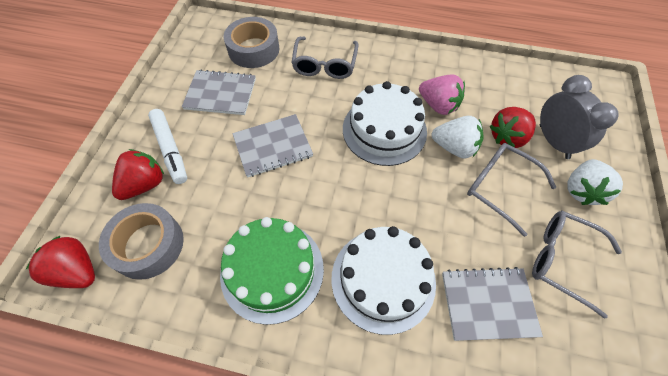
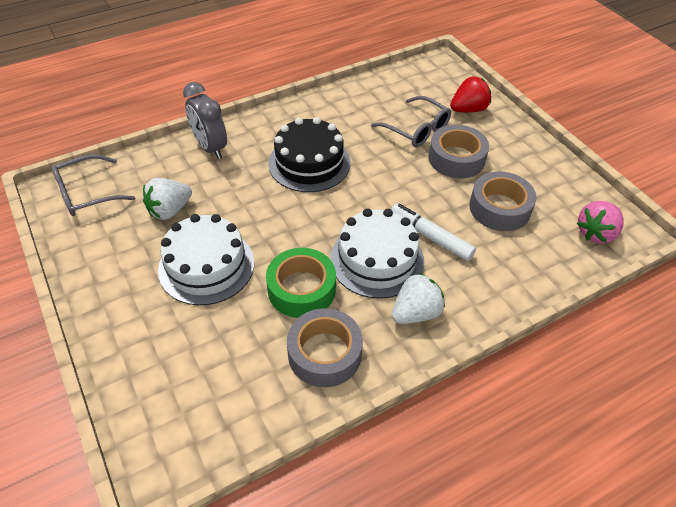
black cake: none = 0 -> [268,117,350,192] = 1
green cake: [220,217,324,325] = 1 -> none = 0
green tape: none = 0 -> [266,248,336,318] = 1
grey glasses: [291,37,359,79] [467,143,556,237] [532,210,622,319] = 3 -> [51,154,135,216] [371,96,451,147] = 2
grey notebook: [182,69,256,115] [232,114,313,177] [442,267,543,341] = 3 -> none = 0
grey tape: [99,203,184,280] [224,17,280,68] = 2 -> [287,308,363,387] [428,125,489,178] [469,172,536,231] = 3
red strawberry: [26,236,95,288] [112,149,164,200] [489,107,536,148] = 3 -> [450,76,491,112] = 1

